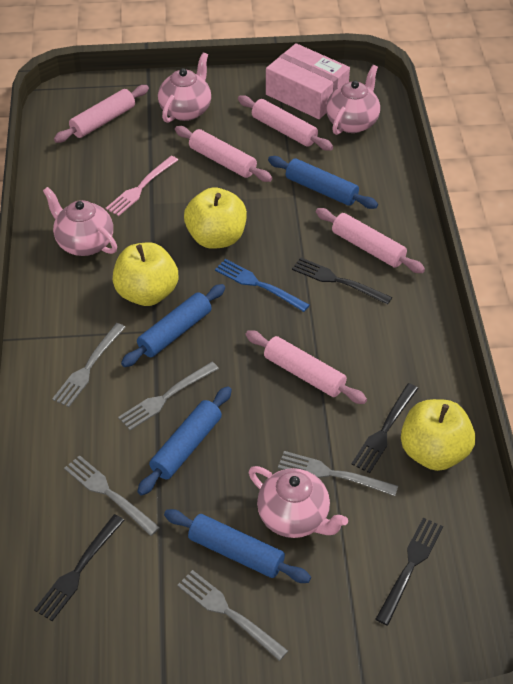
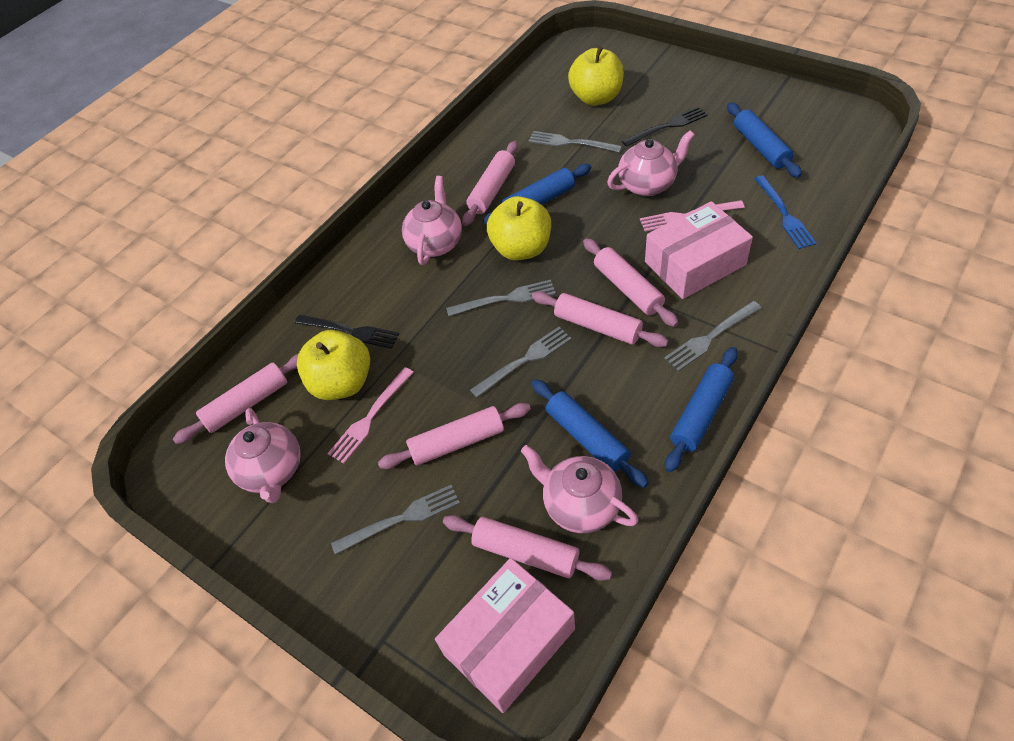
black fork: [34,514,125,621] [292,257,392,305] [351,383,418,473] [376,518,443,625] = 4 -> [295,315,399,349] [622,107,708,147] = 2
pink box: [266,43,350,119] = 1 -> [435,558,575,713] [645,201,753,299] = 2
pink fork: [106,156,178,216] = 1 -> [327,367,414,464] [640,200,745,232] = 2
pink rolling pin: [54,85,149,143] [175,126,272,182] [238,95,333,151] [246,330,367,404] [316,208,425,273] = 5 -> [173,354,298,444] [378,403,531,469] [443,515,612,581] [462,141,518,226] [532,291,668,347] [583,238,678,327] = 6

